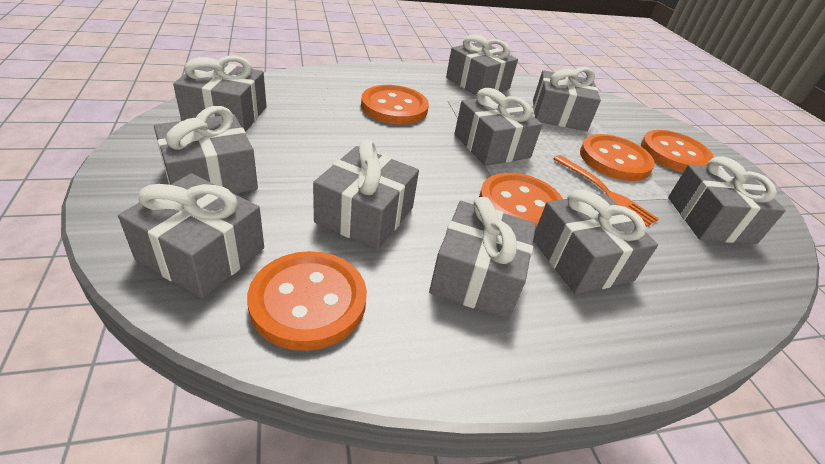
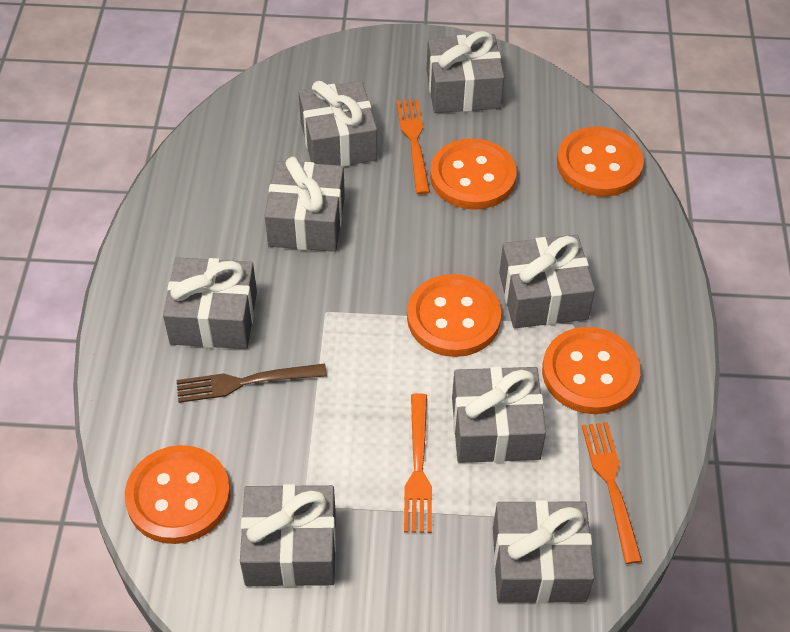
brown fork: none = 0 -> [177,363,327,403] = 1
grey gift: [118,173,264,298] [154,106,258,194] [173,56,267,132] [313,140,419,250] [429,197,536,319] [446,35,518,95] [454,88,543,166] [533,67,601,131] [533,190,658,294] [668,157,786,244] = 10 -> [163,258,257,349] [240,484,336,587] [265,157,345,252] [298,81,377,167] [427,31,504,113] [452,367,546,463] [493,500,595,603] [499,235,595,328] = 8
orange fork: [553,155,659,227] = 1 -> [396,99,430,195] [404,393,432,533] [582,422,642,564] = 3

